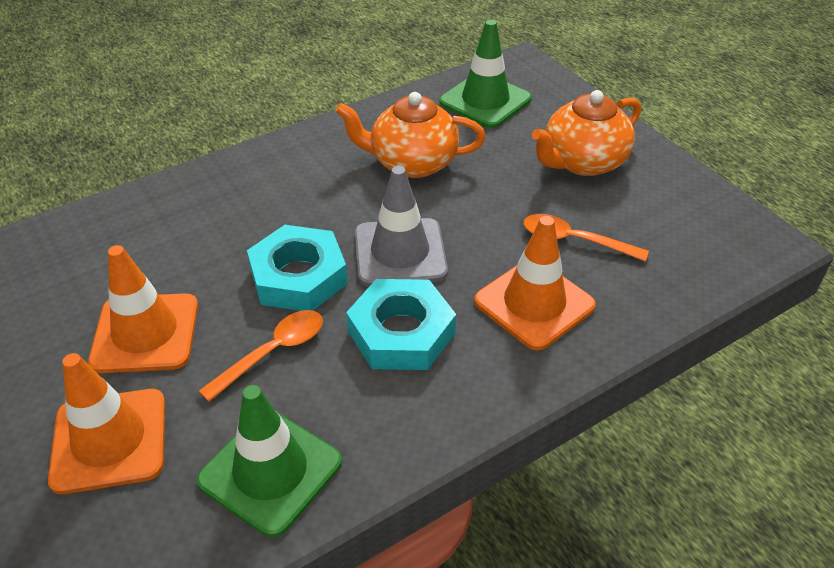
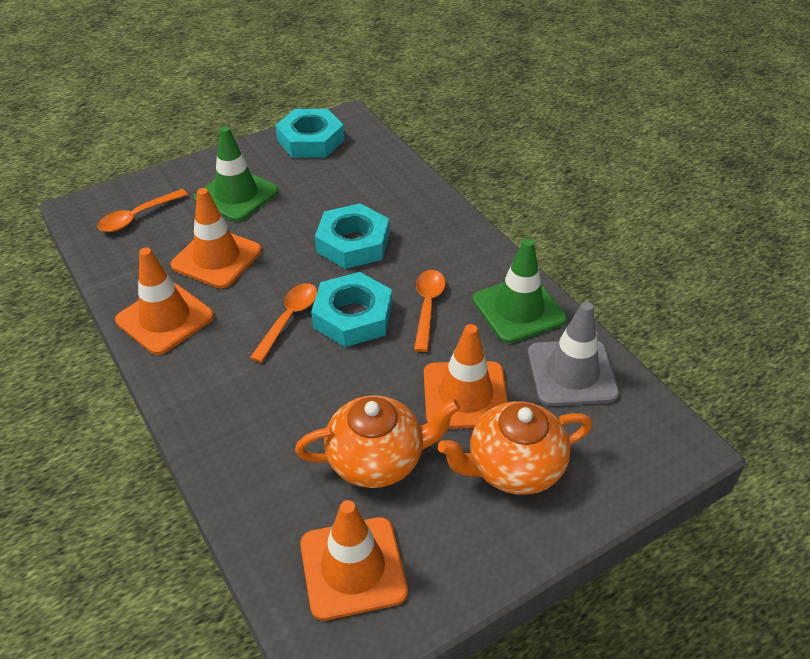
orange spoon: [199,310,323,402] [523,214,649,262] = 2 -> [97,189,188,232] [250,283,317,363] [414,270,446,352] = 3
orange traffic cone: [48,353,165,494] [88,245,198,373] [474,216,596,350] = 3 -> [115,248,214,355] [171,188,262,289] [300,500,408,621] [424,324,508,429] = 4
turquoise nut: [247,225,348,311] [346,279,456,370] = 2 -> [275,109,344,158] [311,272,392,347] [315,203,389,269] = 3

